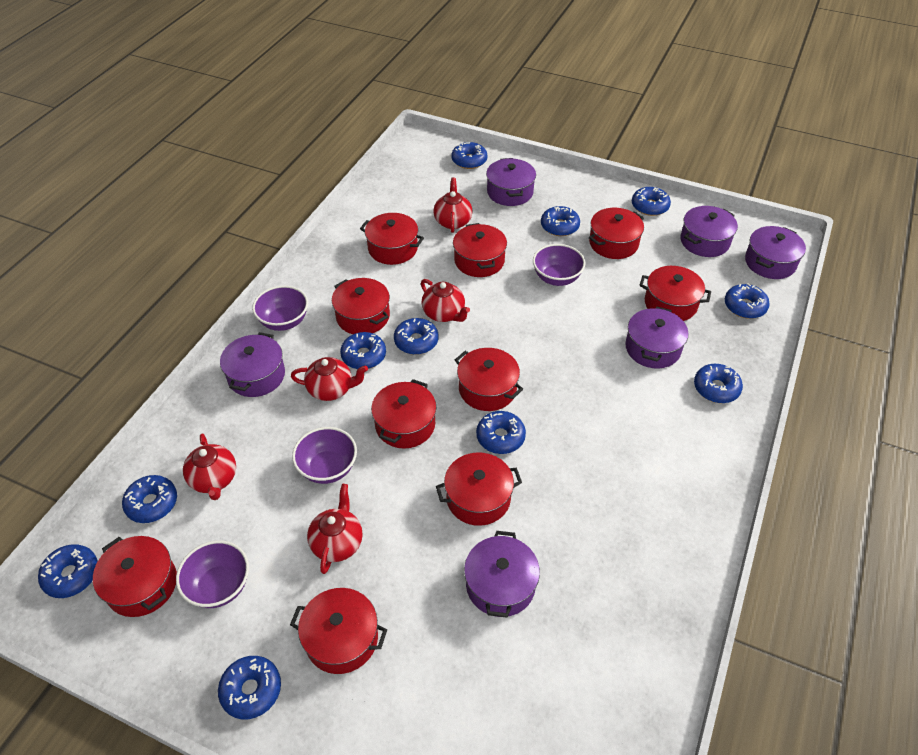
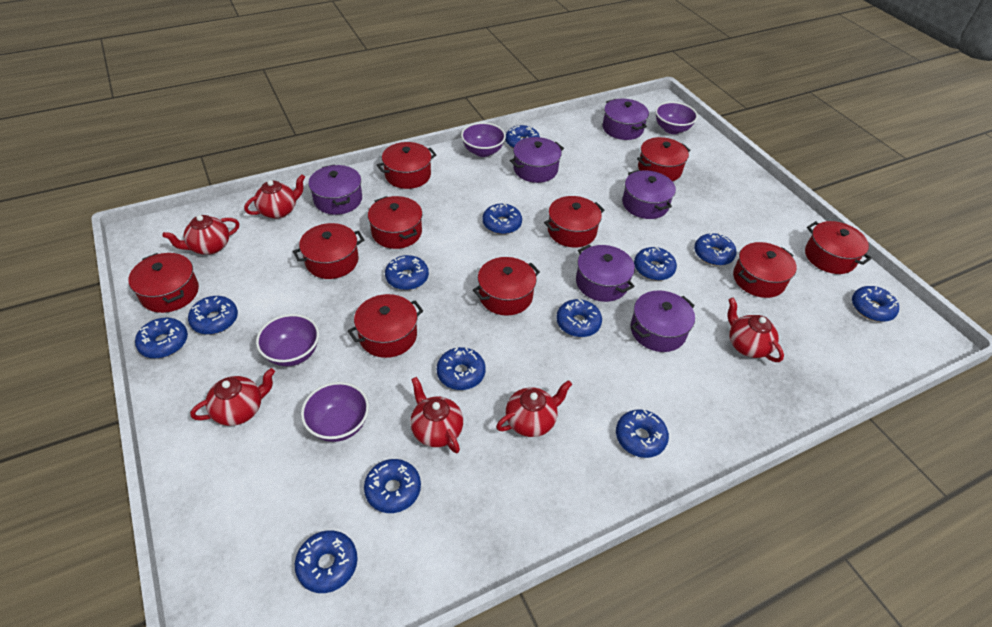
blue donut: [38,544,98,598] [122,475,177,523] [218,656,281,719] [340,332,386,369] [394,318,439,355] [451,142,487,169] [476,411,526,454] [541,206,580,236] [632,187,671,216] [694,364,743,403] [725,283,770,319] = 11 -> [135,317,188,358] [188,296,238,335] [295,530,358,593] [364,459,421,513] [385,255,429,290] [437,347,486,390] [482,203,522,234] [505,125,540,149] [556,299,602,337] [616,409,669,458] [634,246,677,280] [694,233,737,266] [852,286,899,322] = 13
red teapot: [183,433,236,500] [291,357,368,401] [307,484,363,574] [421,279,470,322] [433,177,473,233] = 5 -> [162,215,239,255] [190,368,275,426] [244,174,305,219] [410,377,463,453] [496,380,572,437] [727,298,784,362] = 6

